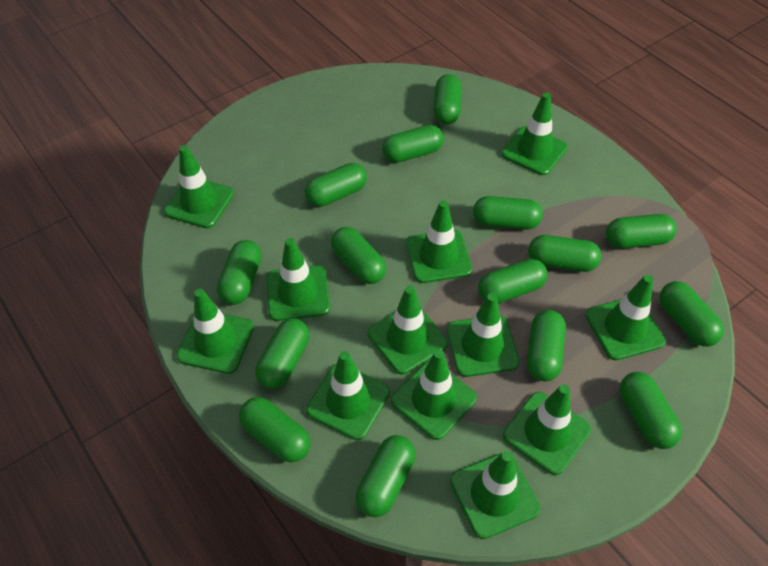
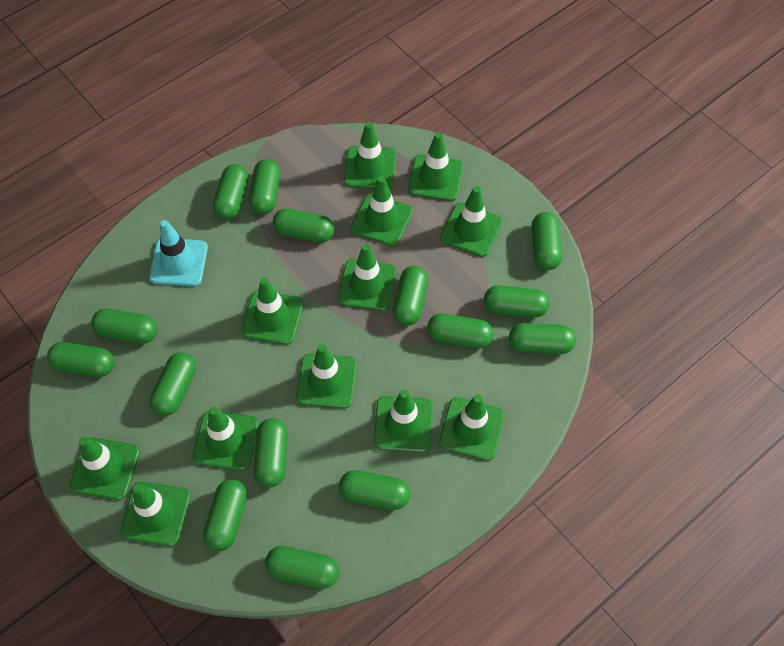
turquoise traffic cone: none = 0 -> [149,220,208,286] = 1

